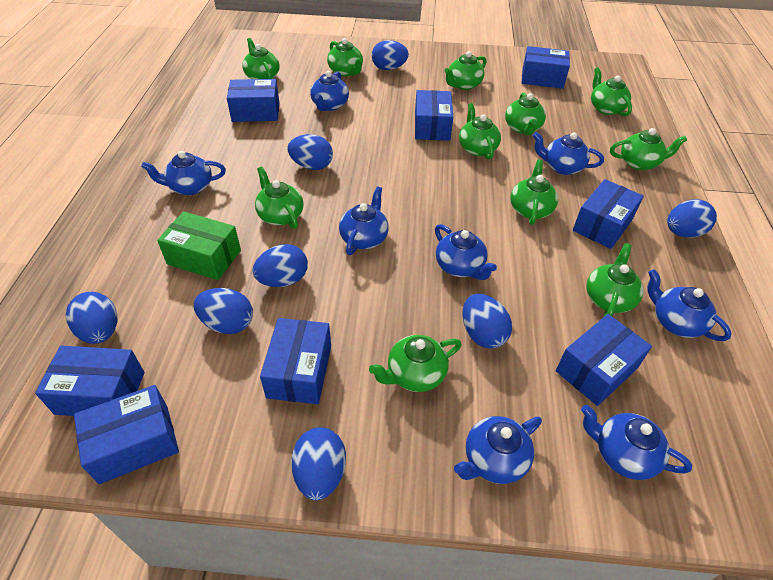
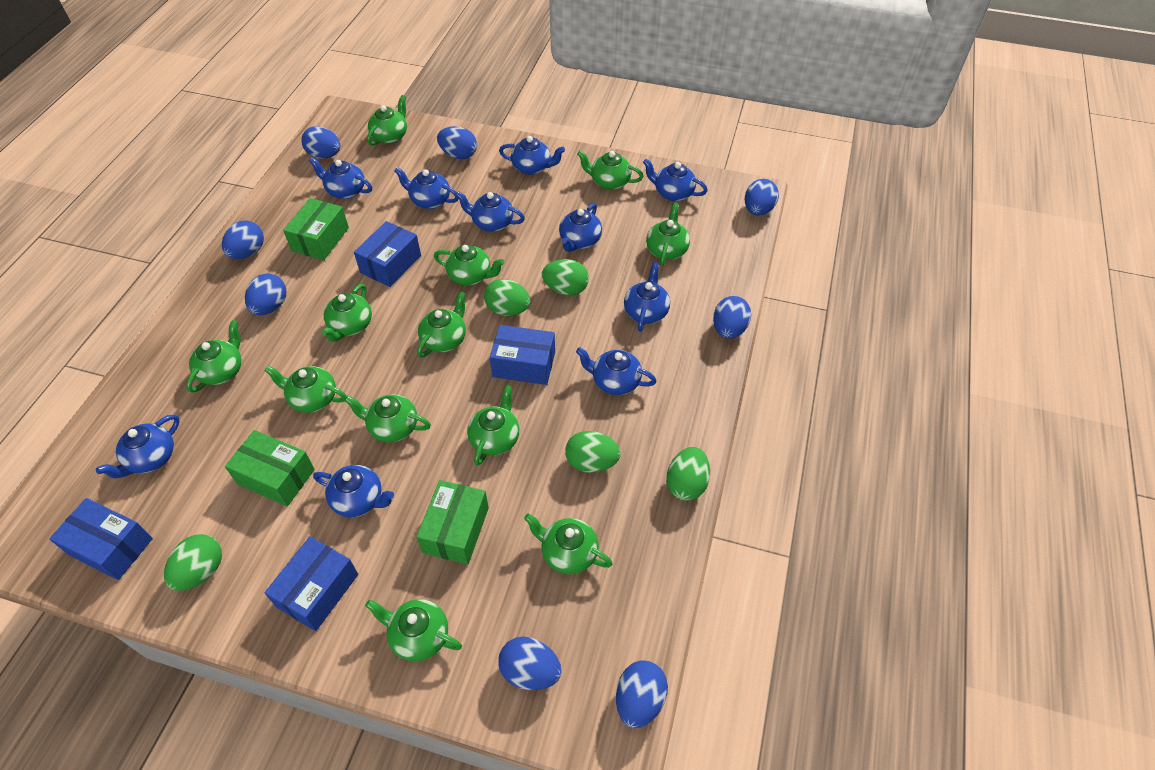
blue box: [35,346,145,416] [74,385,179,484] [227,79,279,122] [260,318,331,404] [415,90,453,141] [522,46,570,89] [556,314,652,406] [573,179,644,249] = 8 -> [49,498,153,580] [264,537,358,631] [354,221,421,287] [490,325,555,385] = 4
blue teapot: [141,151,226,195] [310,71,349,111] [339,186,389,255] [435,224,497,280] [454,416,542,484] [533,132,604,175] [581,405,692,480] [647,269,732,341] = 8 -> [96,414,180,479] [309,157,372,199] [313,465,394,517] [394,167,458,209] [455,191,525,232] [499,136,565,175] [559,203,602,252] [576,347,657,395] [624,262,670,332] [643,159,708,201] = 10
green box: [157,211,241,280] = 1 -> [225,430,315,506] [283,198,349,260] [416,480,489,564] = 3
green egg: none = 0 -> [164,534,222,591] [484,279,531,316] [542,259,589,295] [565,431,621,473] [666,447,710,501] = 5
green teapot: [242,38,279,79] [255,167,304,229] [327,38,363,76] [369,335,462,392] [445,51,486,90] [459,103,501,160] [505,92,546,135] [510,159,558,225] [586,243,643,316] [591,67,632,116] [610,128,687,170] = 11 -> [186,320,242,393] [264,366,347,413] [321,284,372,342] [345,394,431,442] [365,599,462,661] [367,95,407,146] [417,291,466,358] [434,245,504,285] [467,385,519,466] [524,513,613,575] [577,151,644,190] [646,203,690,266] = 12

